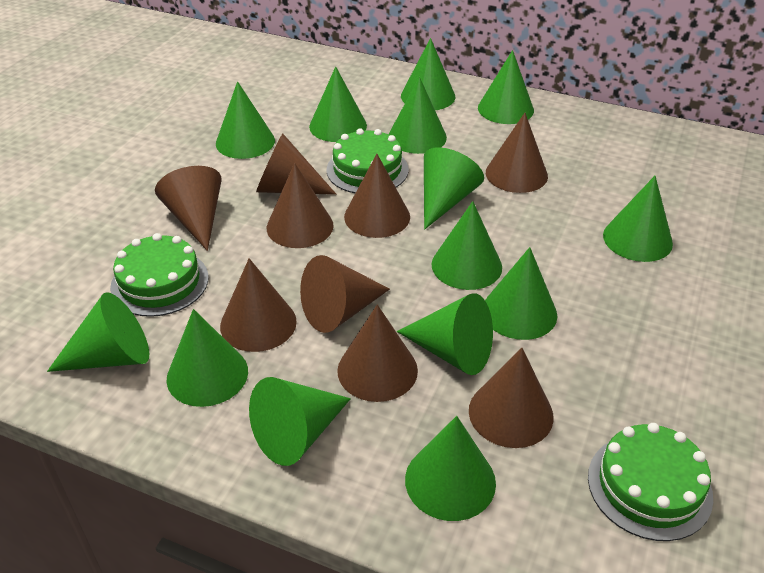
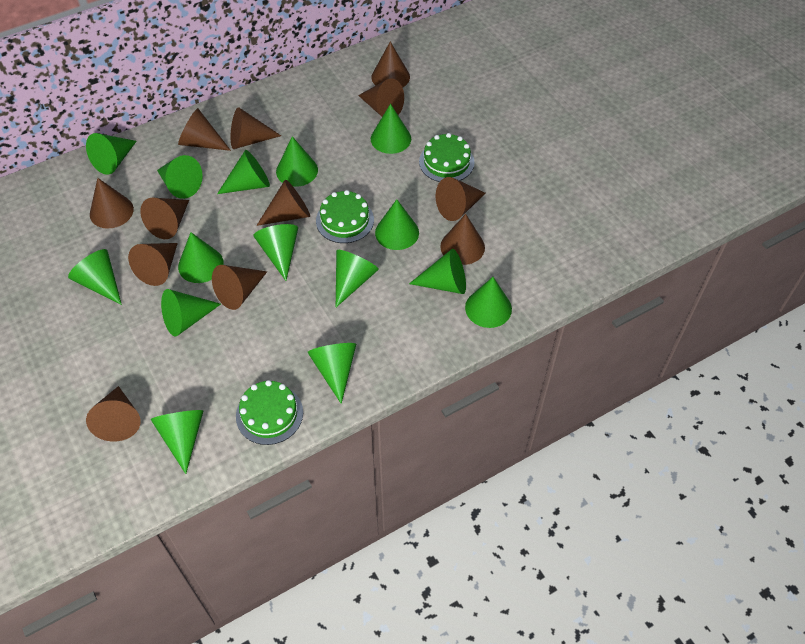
brown cone: [155,166,222,251] [220,258,297,352] [256,134,336,195] [267,163,334,248] [300,255,390,333] [337,304,418,402] [344,154,410,238] [469,348,554,448] [486,113,548,193] = 9 -> [86,386,140,442] [90,178,134,229] [128,243,178,286] [140,198,189,239] [178,108,231,151] [212,265,267,310] [230,107,281,149] [256,180,310,226] [358,78,404,117] [372,41,410,88] [435,177,486,221] [440,214,485,265] = 12
green cone: [47,292,149,372] [166,309,248,407] [216,81,275,159] [249,377,351,466] [309,66,367,142] [389,77,447,154] [397,293,493,375] [401,38,455,110] [405,416,496,521] [424,147,484,230] [431,201,502,290] [478,50,534,124] [485,247,557,340] [603,176,673,262] = 14 -> [68,249,122,305] [86,133,137,175] [151,410,203,474] [157,155,203,199] [161,289,221,336] [178,232,224,283] [217,150,270,194] [253,224,298,281] [276,136,318,187] [308,343,356,404] [336,250,379,307] [371,104,411,154] [375,199,419,250] [409,249,466,294] [465,277,512,328] = 15

